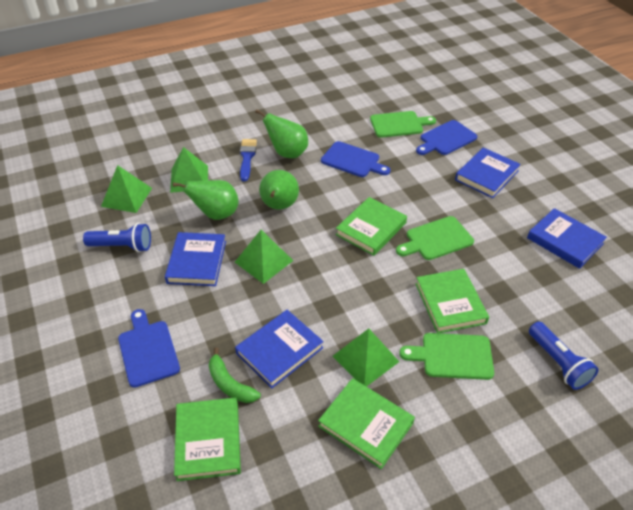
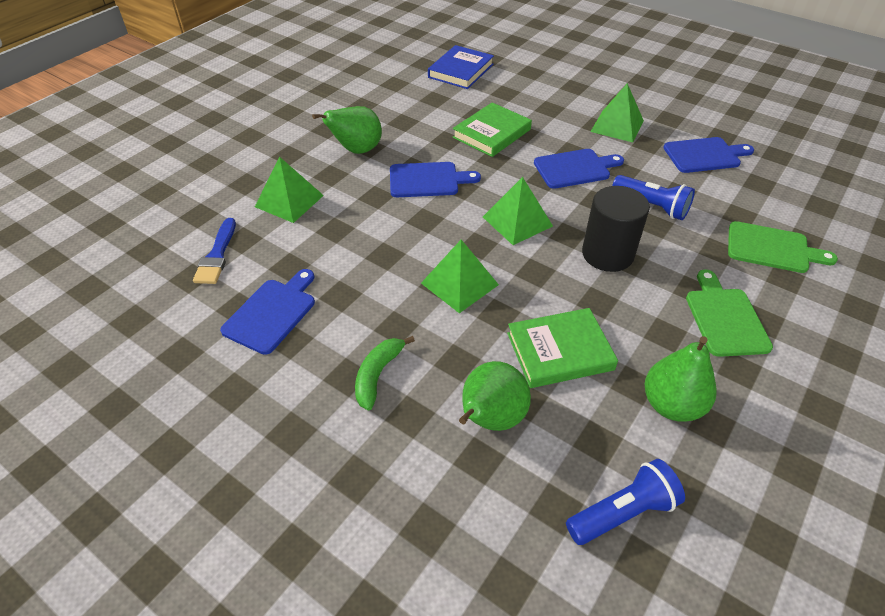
black cylinder: none = 0 -> [582,186,650,272] = 1
blue book: [165,232,226,286] [235,310,324,389] [455,147,521,198] [527,208,607,269] = 4 -> [428,45,494,89] = 1
blue cutting board: [118,309,180,388] [321,141,390,177] [416,120,477,155] = 3 -> [220,269,315,355] [390,162,481,197] [534,149,624,189] [663,137,754,173] = 4
green book: [174,398,241,481] [318,378,415,469] [336,197,407,256] [416,269,489,333] = 4 -> [453,102,532,157] [507,308,618,388] = 2
green cutting board: [370,111,436,138] [396,216,474,260] [399,333,494,380] = 3 -> [686,269,773,357] [728,221,838,273] = 2

